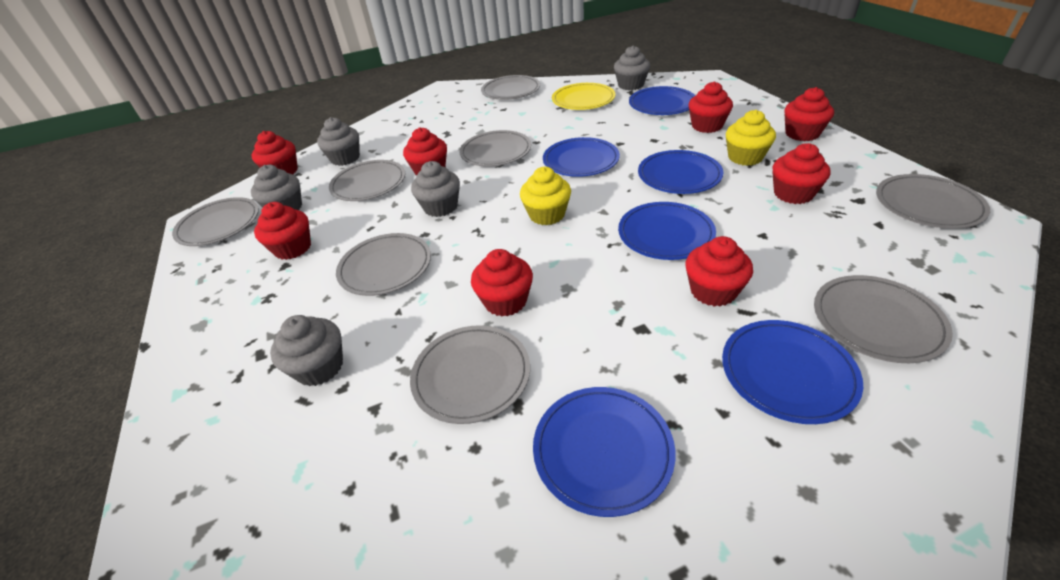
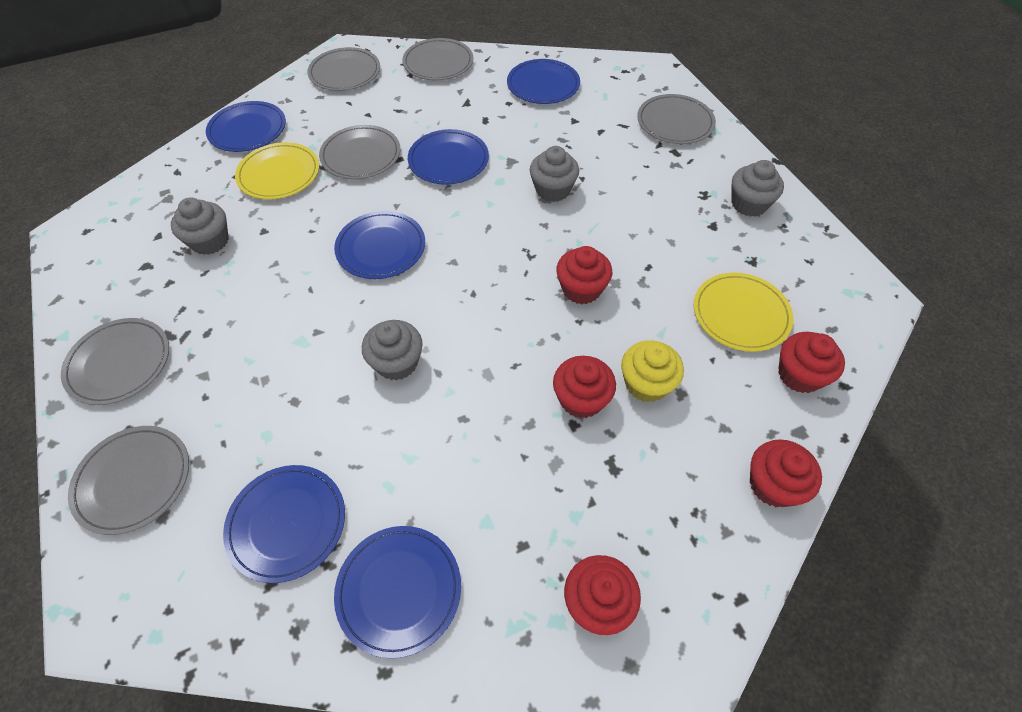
grey cupcake: [251,165,302,210] [270,315,343,386] [317,117,360,166] [411,161,460,217] [614,45,650,90] = 5 -> [171,198,229,255] [362,320,423,381] [530,146,579,202] [732,160,784,217] = 4
grey plate: [172,197,259,246] [329,160,405,201] [336,233,431,296] [410,325,530,424] [459,130,531,167] [481,75,540,100] [814,275,953,363] [876,174,990,229] = 8 -> [61,318,169,405] [68,426,189,535] [307,47,380,91] [319,125,400,179] [402,38,473,80] [637,94,716,144] = 6
red cupcake: [251,131,298,174] [254,202,311,260] [403,127,447,176] [471,249,533,316] [685,236,753,307] [689,81,733,133] [772,143,831,204] [784,87,834,141] = 8 -> [553,356,616,418] [556,246,612,304] [564,555,641,635] [750,439,822,507] [779,332,845,393] = 5
yellow cupcake: [520,167,571,225] [726,110,776,166] = 2 -> [621,340,684,403] = 1
yellow plate: [552,83,615,110] = 1 -> [235,142,319,199] [694,273,793,352] = 2

